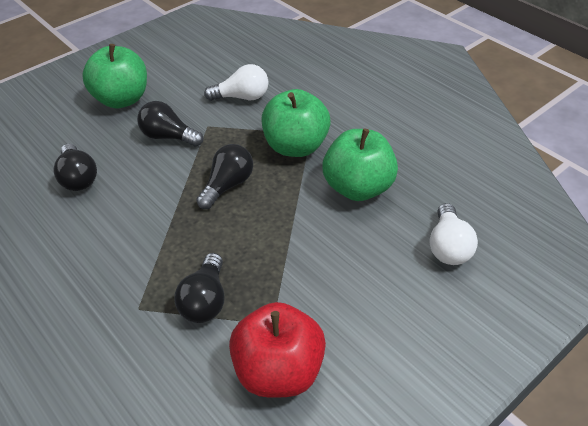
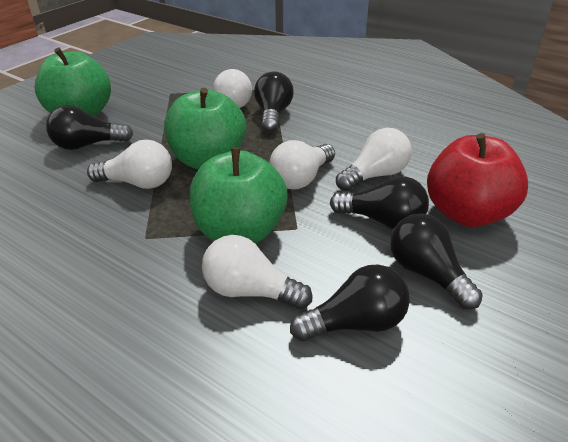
black light bulb: [54,144,97,191] [137,101,203,147] [174,253,225,323] [196,144,253,209] = 4 -> [46,105,133,150] [254,71,294,132] [290,265,410,341] [330,176,429,229] [390,213,483,309] = 5
white light bulb: [204,64,268,101] [430,203,478,265] = 2 -> [87,140,172,189] [202,235,312,309] [213,69,252,108] [269,140,335,190] [336,128,412,191] = 5

